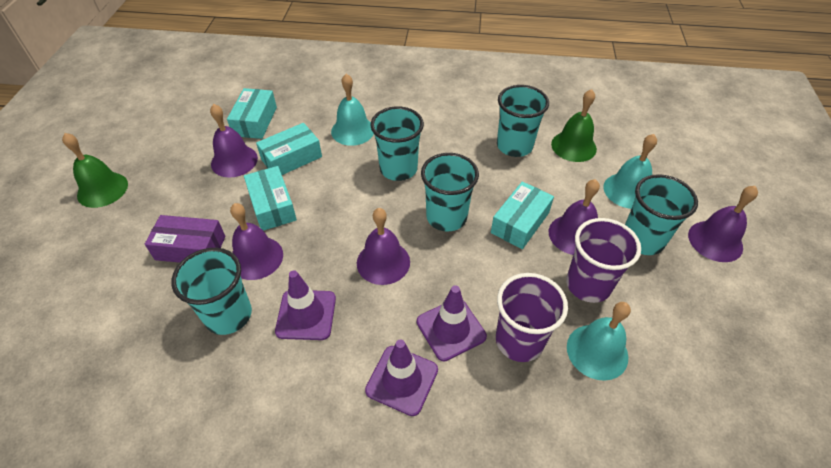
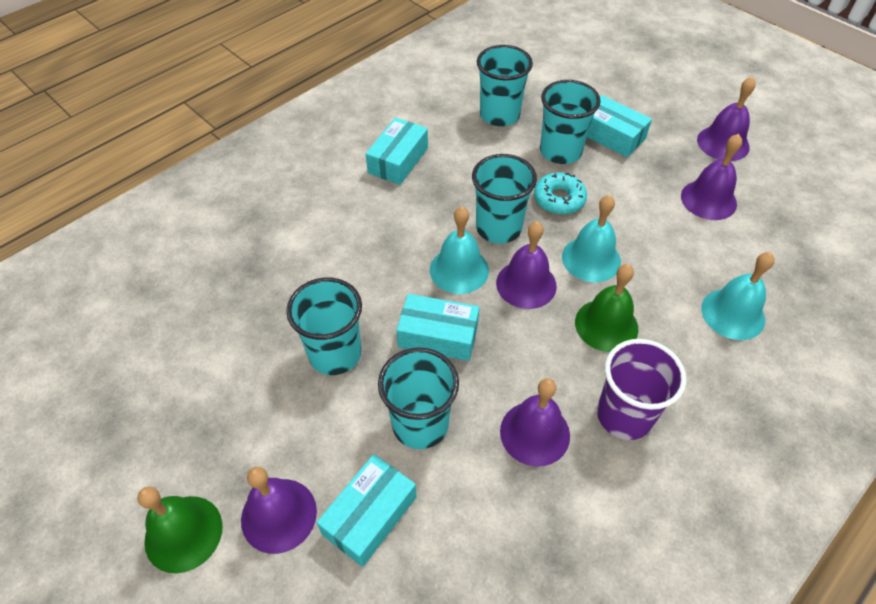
purple box: [145,215,225,263] = 1 -> none = 0
purple cup: [496,273,568,362] [566,218,641,303] = 2 -> [597,339,687,440] = 1
purple traffic cone: [275,270,336,340] [365,339,438,416] [417,285,487,361] = 3 -> none = 0
turquoise donut: none = 0 -> [534,172,587,215] = 1

